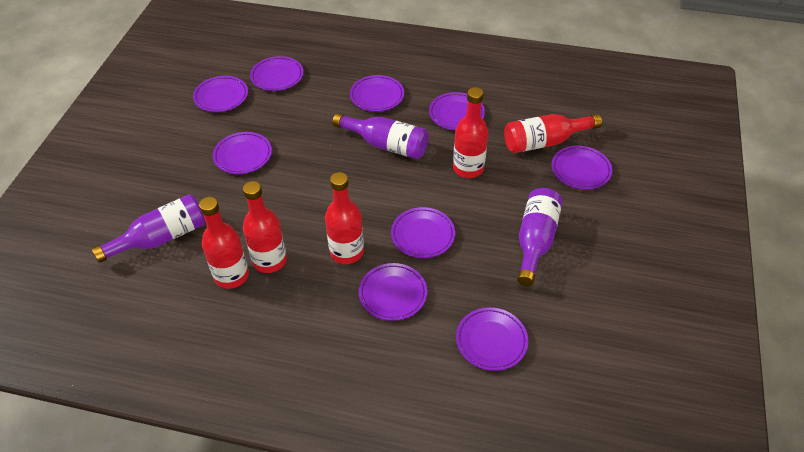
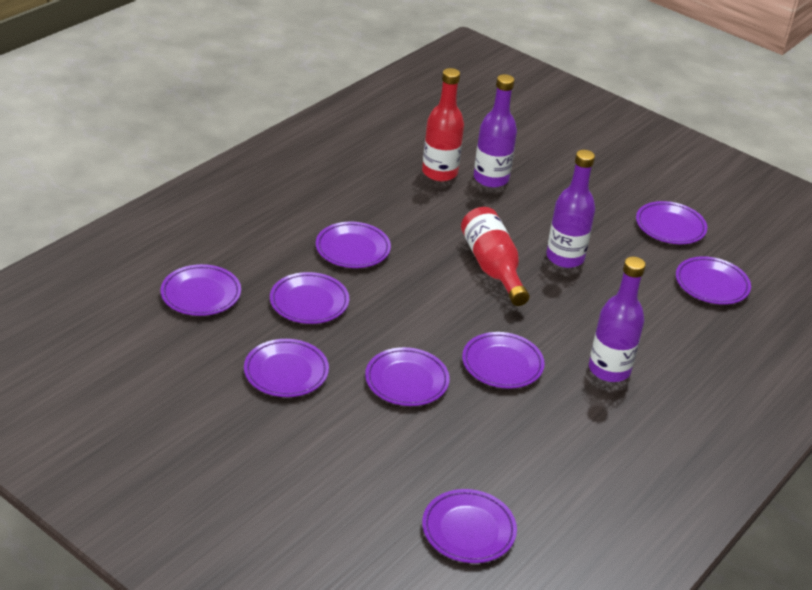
red bottle: [199,197,249,289] [243,181,287,273] [325,172,364,264] [453,87,488,178] [504,114,602,153] = 5 -> [422,68,464,181] [461,207,530,306] = 2

